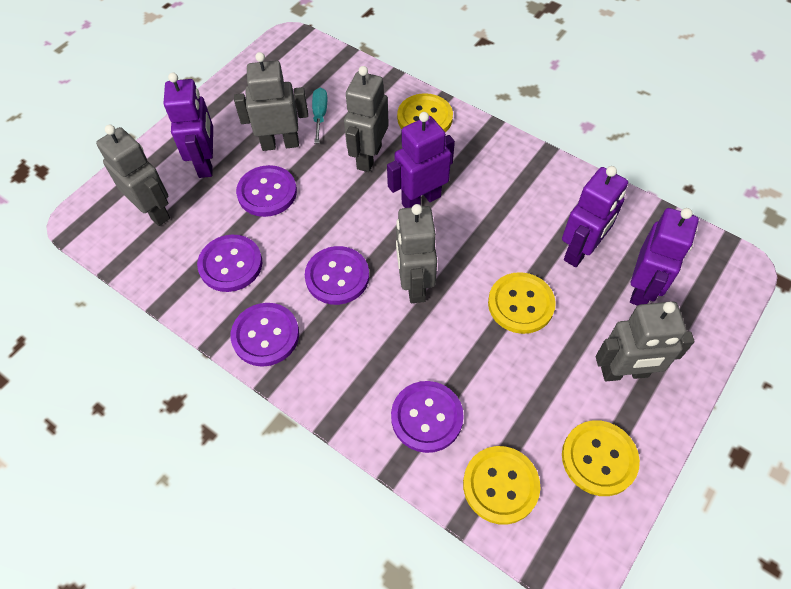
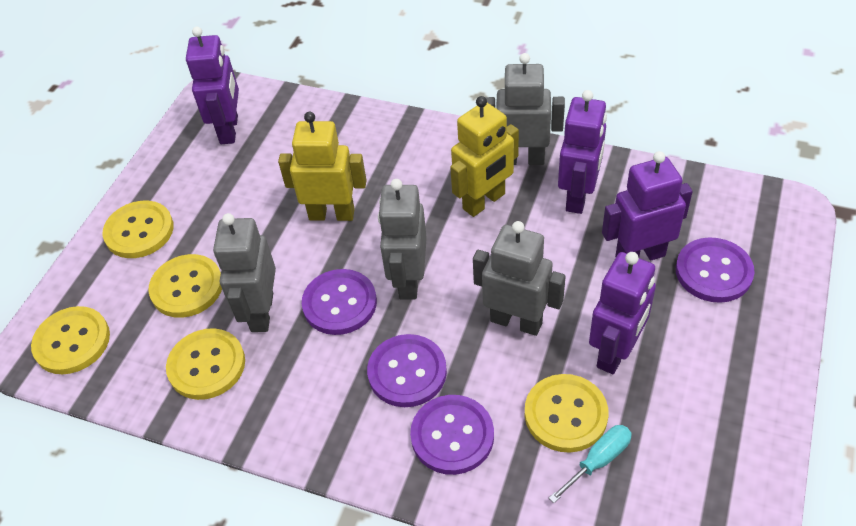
grey robot: [96,125,170,226] [234,52,308,151] [344,66,389,172] [396,204,437,303] [596,301,695,381] = 5 -> [213,213,276,332] [378,179,427,300] [473,221,566,336] [485,53,565,165] = 4
purple button: [197,235,262,292] [231,303,299,367] [236,165,297,217] [305,246,369,305] [391,381,464,453] = 5 -> [302,269,377,335] [367,334,447,407] [410,395,494,475] [676,238,755,303] = 4
yellow button: [397,93,453,132] [463,446,540,525] [488,272,556,334] [562,420,640,496] = 4 -> [31,306,110,374] [103,201,174,258] [148,254,222,318] [166,328,245,400] [525,374,609,453] = 5
yellow robot: none = 0 -> [278,112,367,221] [450,96,519,217] = 2

